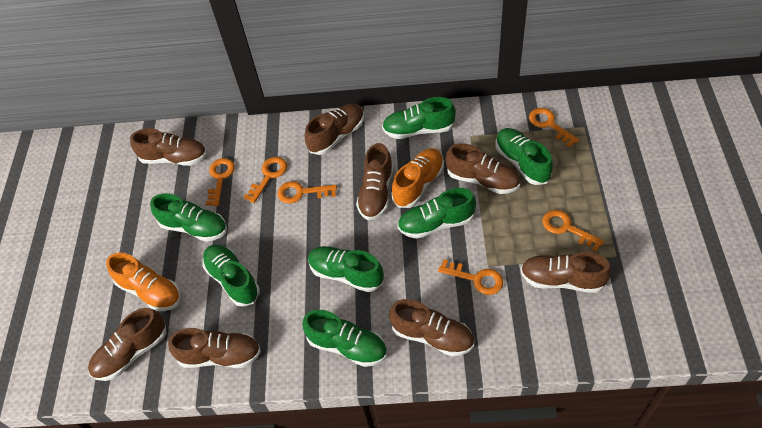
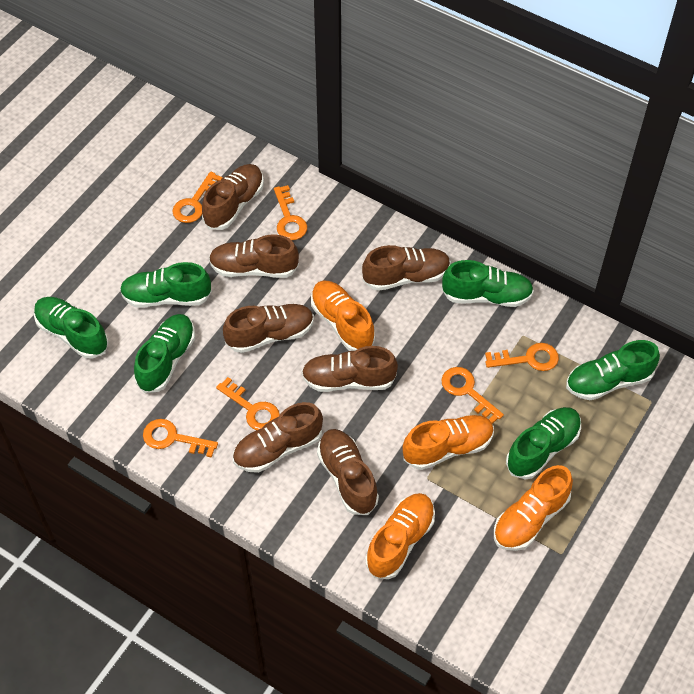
brown shoe: [88,308,167,381] [130,128,207,166] [168,328,261,368] [305,104,364,155] [356,143,393,220] [389,299,474,356] [445,143,520,194] [521,252,611,293] = 8 -> [202,164,264,230] [209,234,299,278] [223,304,314,353] [233,402,323,473] [302,346,398,392] [317,429,379,515] [362,245,451,291] = 7
green shoe: [150,193,227,242] [202,244,260,307] [302,310,387,367] [308,246,384,292] [382,97,456,139] [398,188,476,239] [495,128,553,185] = 7 -> [34,297,109,359] [120,262,212,308] [134,314,195,393] [442,260,534,307] [506,407,581,480] [566,340,660,400] = 6
orange shoe: [106,252,181,311] [392,148,444,208] = 2 -> [311,280,375,351] [365,493,435,579] [403,415,494,470] [494,465,573,551] = 4

